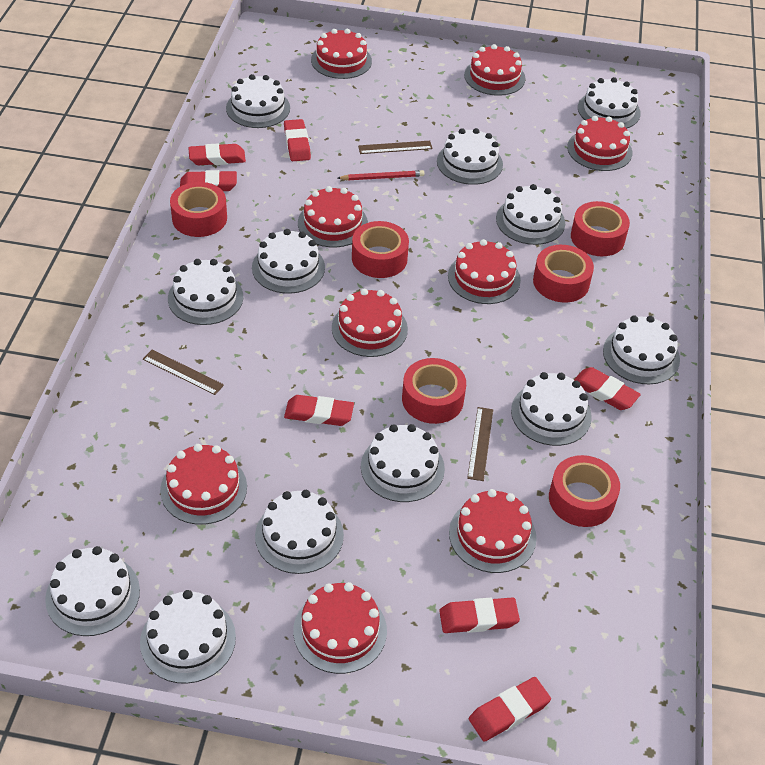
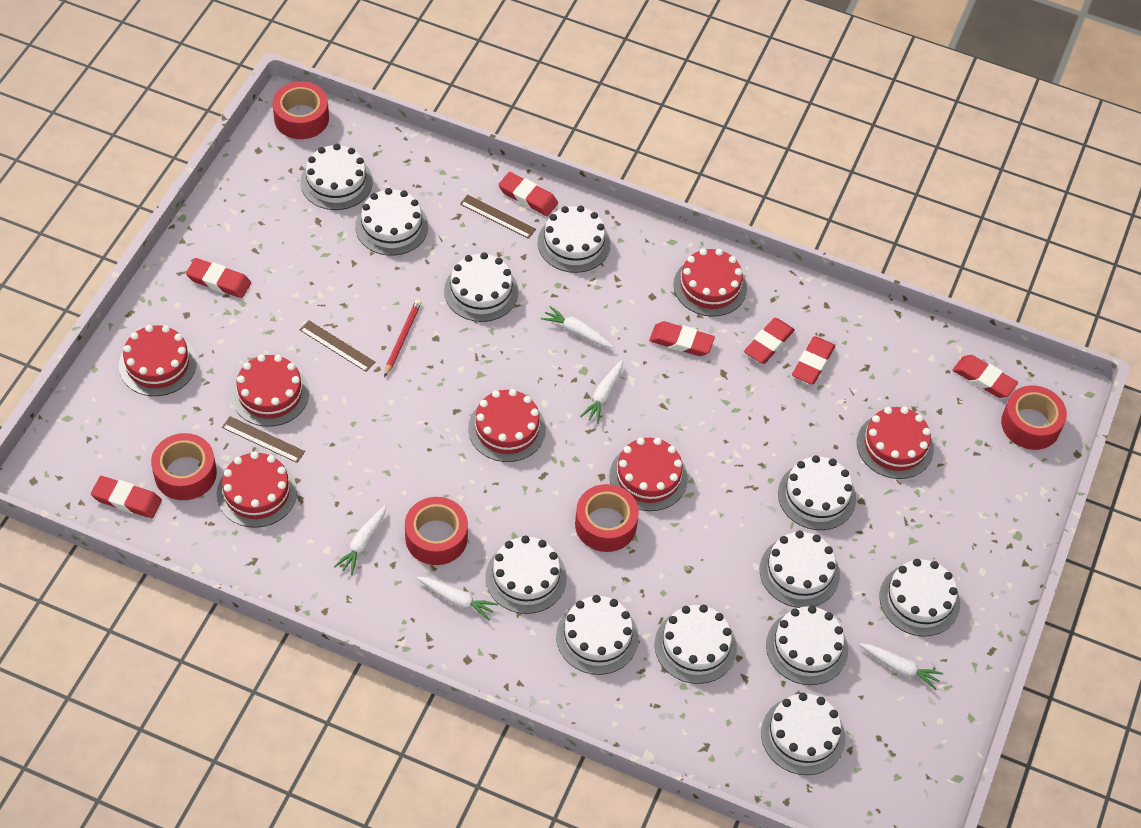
red cake: [160,444,247,525] [293,582,387,674] [298,186,368,247] [311,29,372,79] [332,289,408,357] [448,239,521,304] [449,489,537,573] [464,44,526,96] [567,116,632,171] = 9 -> [119,325,197,396] [217,451,297,528] [231,354,309,427] [468,389,546,462] [609,437,688,511] [673,248,747,317] [857,407,934,479] = 7
red tape: [170,182,227,237] [352,221,409,278] [402,358,466,424] [533,245,594,302] [549,455,620,527] [571,201,630,256] = 6 -> [151,433,217,500] [272,81,329,139] [405,497,468,565] [575,484,639,552] [1001,386,1067,450] = 5
white carrot: none = 0 -> [334,506,386,575] [417,577,498,621] [541,306,614,348] [580,360,623,424] [859,643,943,690] = 5

